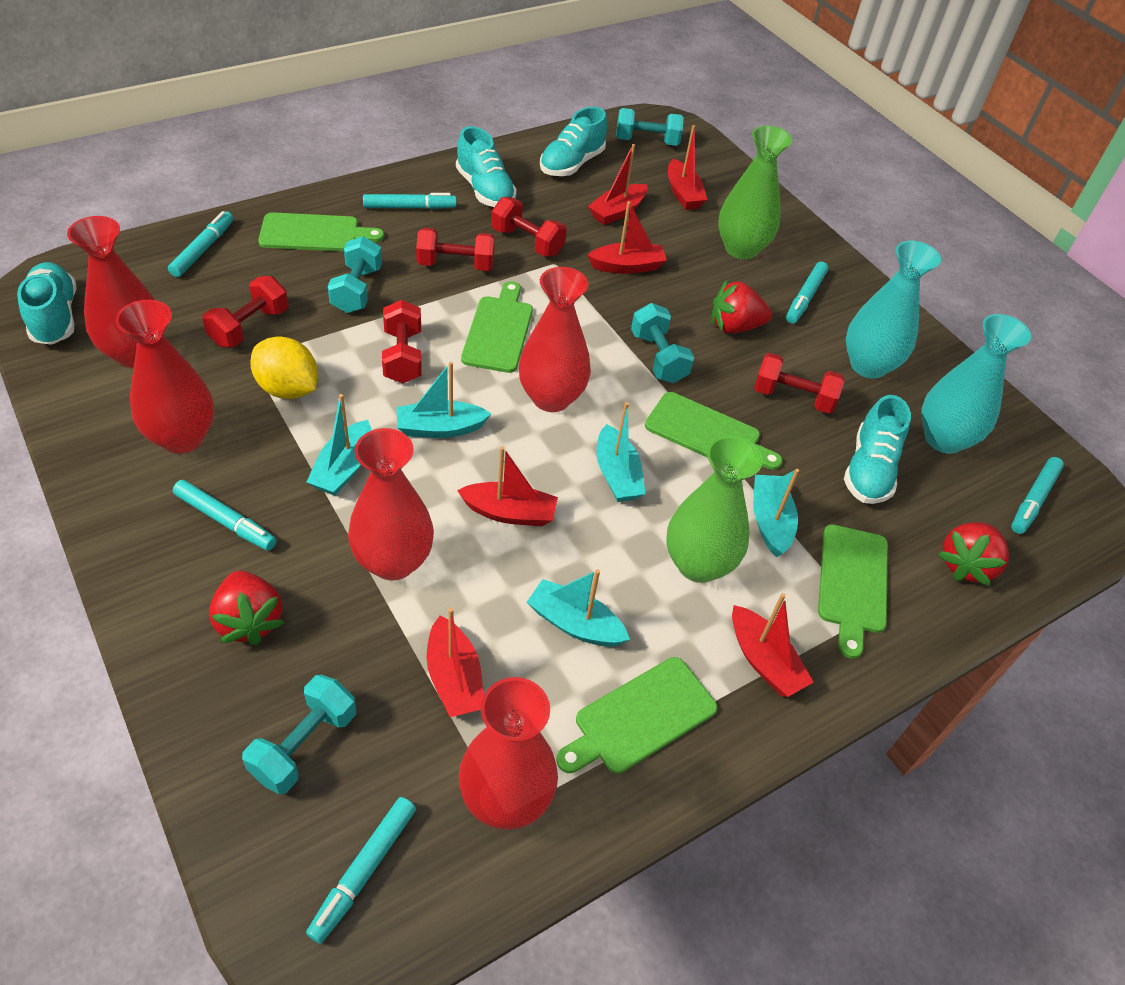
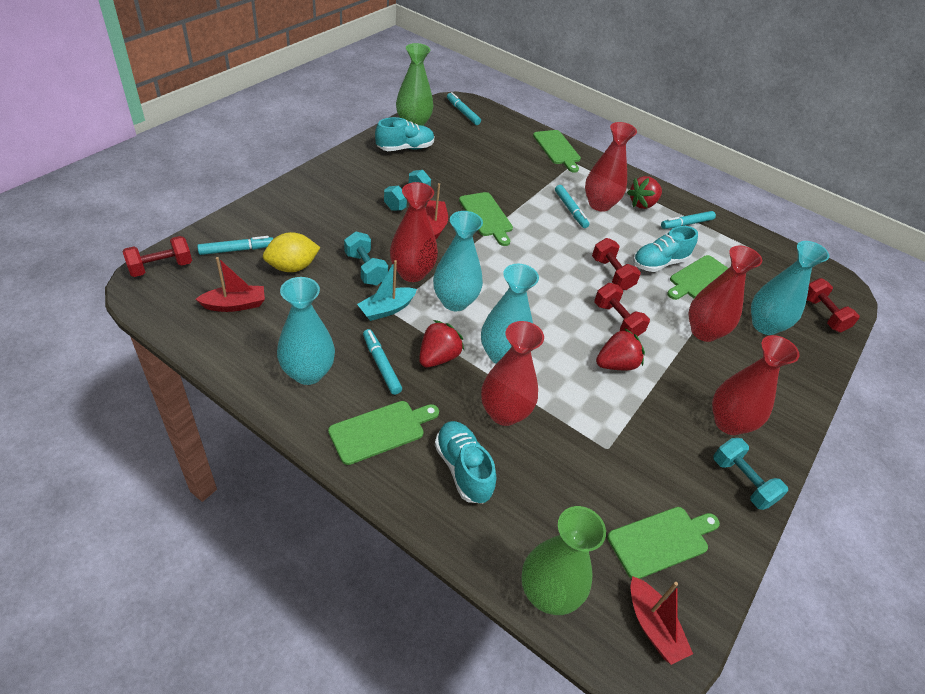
red boat: [427,608,483,717] [457,446,558,526] [587,201,667,274] [588,144,648,225] [668,125,707,210] [732,593,814,697] = 6 -> [196,257,265,312] [426,183,448,239] [630,576,693,665] = 3
red dumbbell: [202,276,289,347] [382,300,422,384] [416,228,495,271] [491,197,567,257] [754,353,844,414] = 5 -> [122,236,192,277] [592,238,641,290] [594,283,650,336] [807,278,860,332] = 4
turquoise boat: [307,394,372,496] [396,362,492,438] [527,569,630,647] [596,402,645,502] [753,469,799,557] = 5 -> [357,260,417,321] = 1
turquoise dumbbell: [242,675,356,794] [327,236,382,313] [616,108,684,146] [631,303,694,383] = 4 -> [344,232,388,285] [384,170,431,211] [713,438,788,510] = 3
turquoise marker: [168,211,233,277] [173,480,277,551] [306,797,416,944] [363,193,457,209] [786,262,828,324] [1011,457,1064,534] = 6 -> [197,236,274,255] [363,329,402,395] [447,92,481,125] [555,185,589,228] [661,211,716,229] = 5
turquoise shoe: [17,262,76,345] [456,126,517,207] [540,107,607,176] [844,395,911,504] = 4 -> [375,117,434,151] [435,421,496,503] [633,226,698,272] = 3
turquoise vase: [846,241,941,379] [921,314,1031,454] = 2 -> [277,277,335,385] [433,211,483,311] [481,264,539,364] [751,241,829,335] = 4

